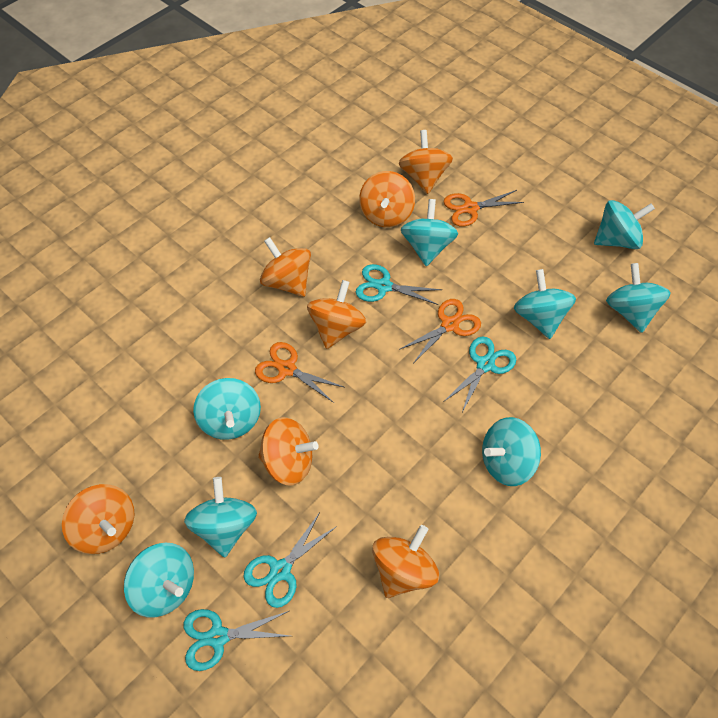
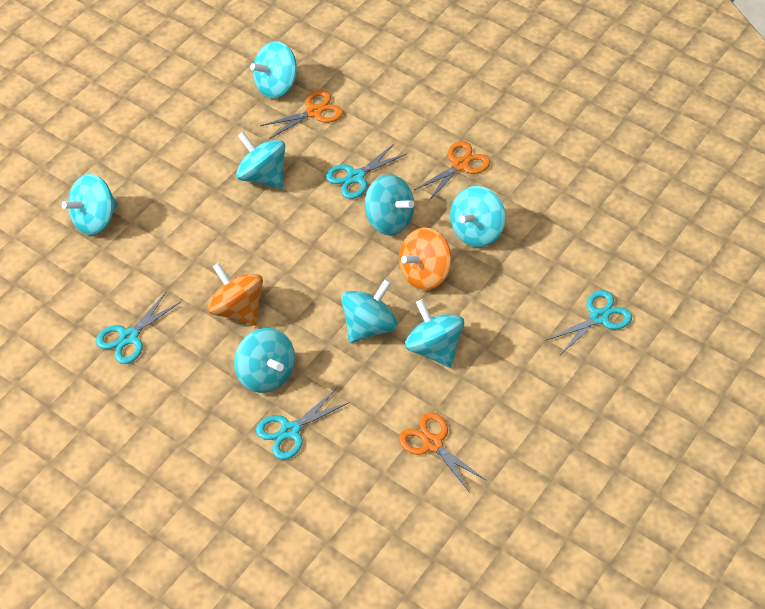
orange spinning top: [62,484,135,554] [258,417,318,486] [260,237,311,297] [307,280,366,349] [359,171,415,227] [372,525,439,598] [399,130,453,194] = 7 -> [208,263,263,326] [399,227,451,290] = 2

